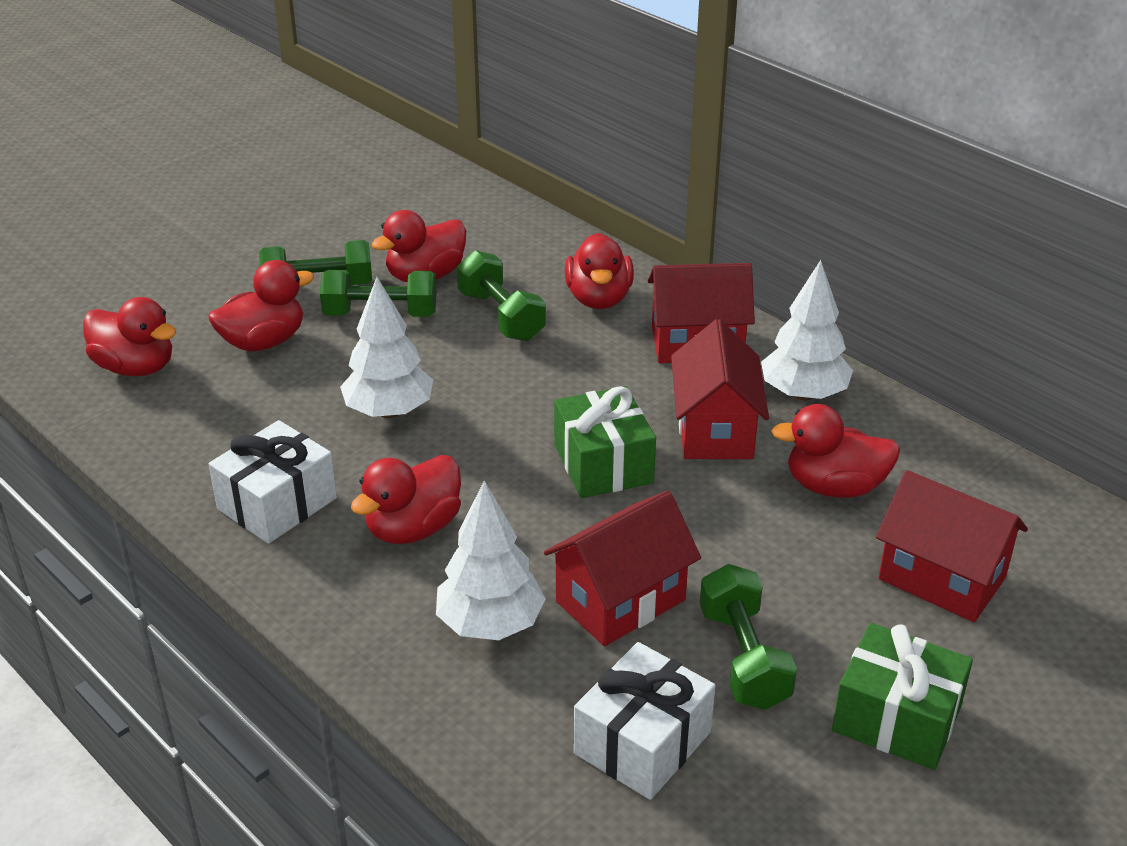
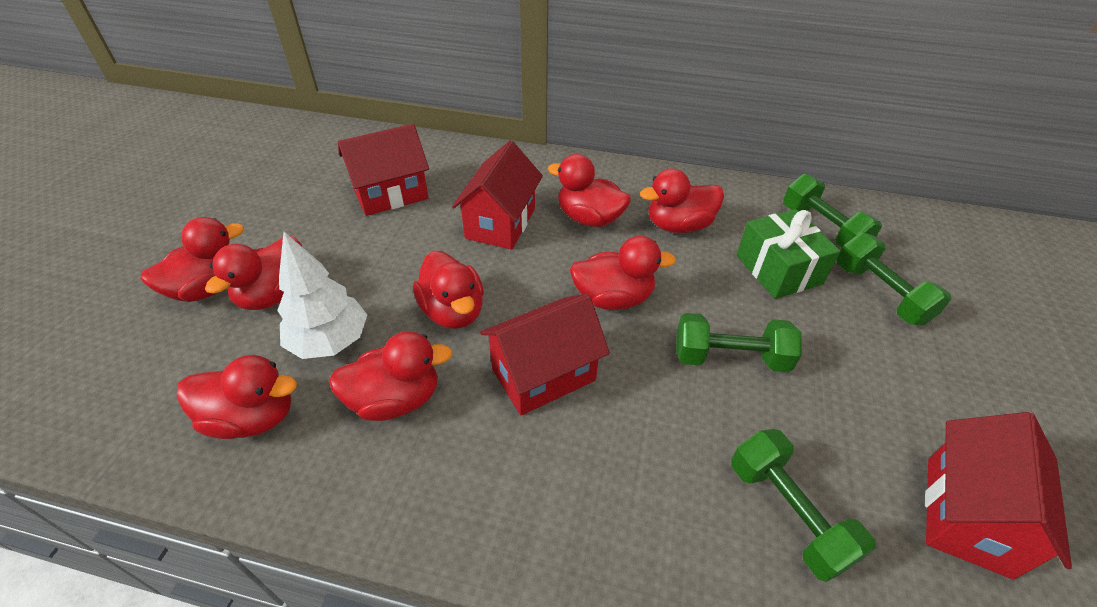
green gift: [554,386,656,498] [832,623,973,770] = 2 -> [736,209,840,299] = 1
red duck: [83,297,176,376] [208,260,314,351] [351,455,461,544] [371,210,466,282] [565,233,634,309] [771,404,900,498] = 6 -> [140,217,244,302] [177,355,297,439] [205,236,302,310] [329,331,452,421] [413,251,484,329] [548,154,631,227] [570,236,676,310] [640,168,724,233] = 8
white gift: [209,420,337,544] [574,642,716,800] = 2 -> none = 0
white tree: [340,277,433,418] [436,481,546,640] [761,260,853,401] = 3 -> [277,232,367,359] = 1

